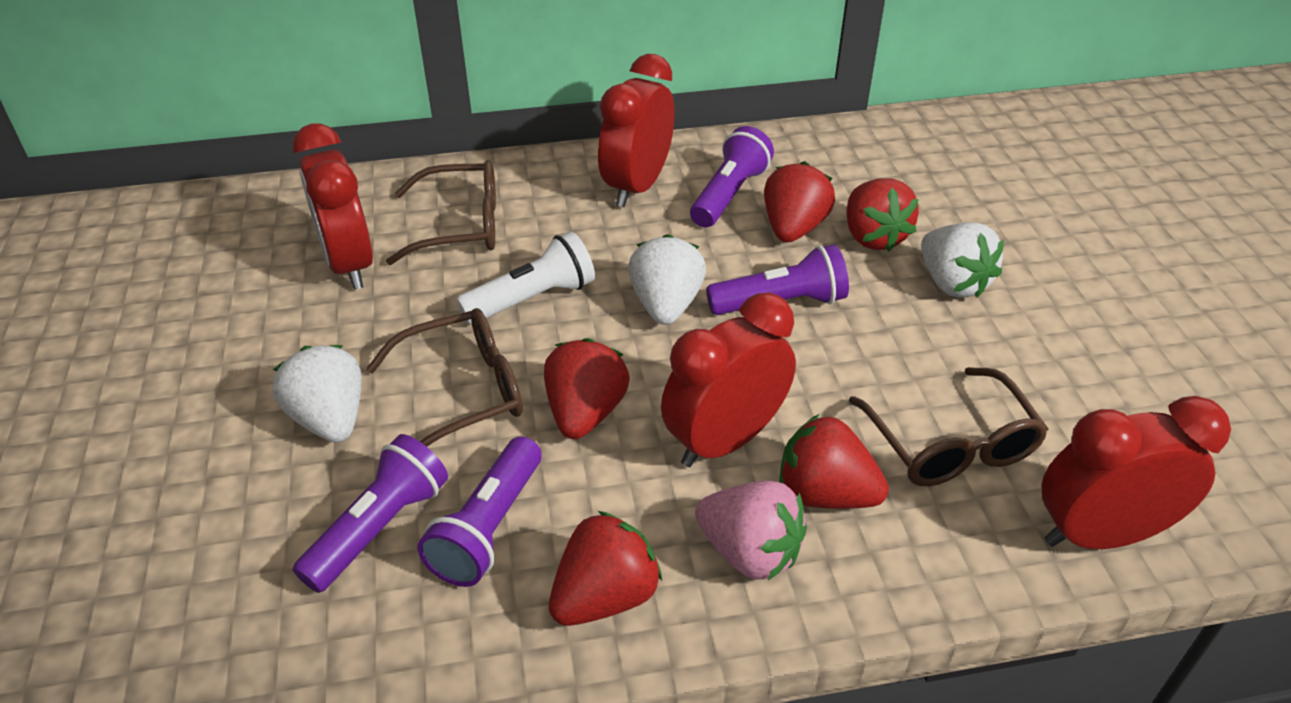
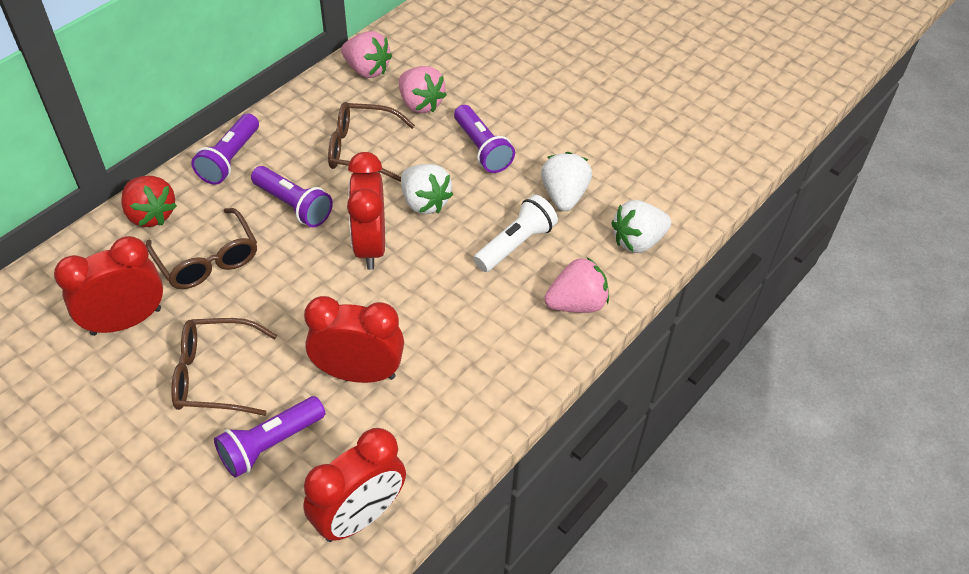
pink strawberry: [695,481,807,580] = 1 -> [341,31,392,78] [399,66,447,113] [544,257,609,313] = 3
red strawberry: [544,338,630,439] [549,511,662,626] [764,161,835,243] [779,414,889,509] [846,178,919,252] = 5 -> [121,176,177,227] = 1

